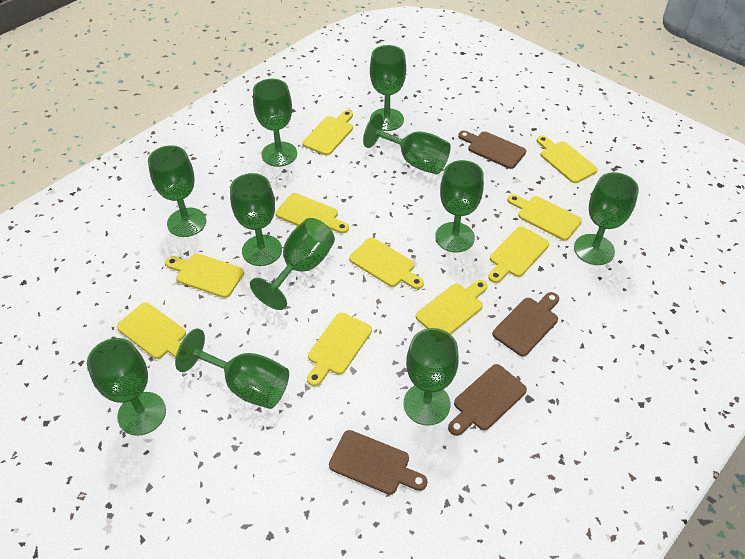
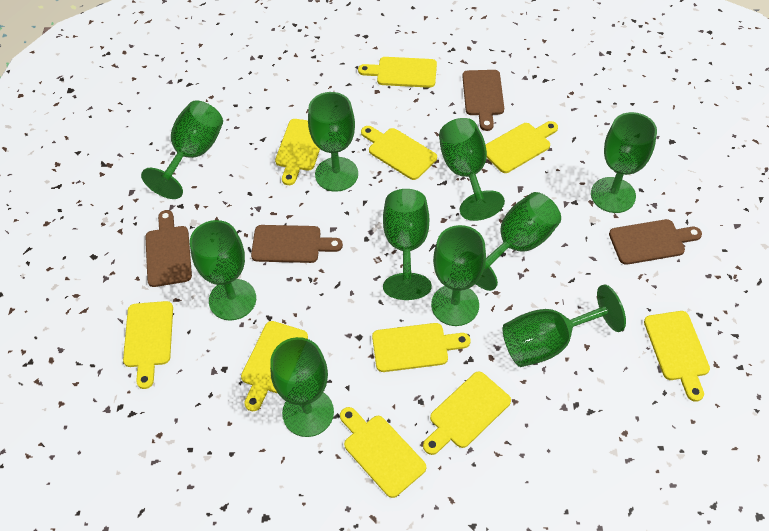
green goblet: [87,338,166,436] [148,145,206,237] [175,329,289,409] [230,173,282,266] [250,218,335,310] [253,79,297,167] [363,113,451,174] [370,45,406,131] [404,328,458,426] [435,160,484,253] [574,172,639,265] = 11 -> [141,100,223,199] [190,220,256,321] [270,337,334,437] [308,92,358,192] [383,189,432,300] [431,225,486,326] [439,118,505,221] [476,192,561,291] [503,284,626,367] [591,112,657,213] = 10

